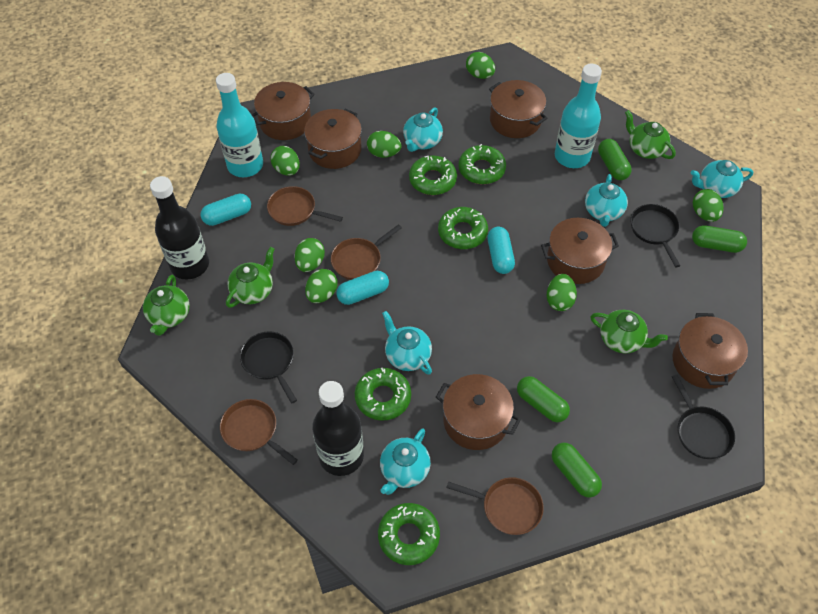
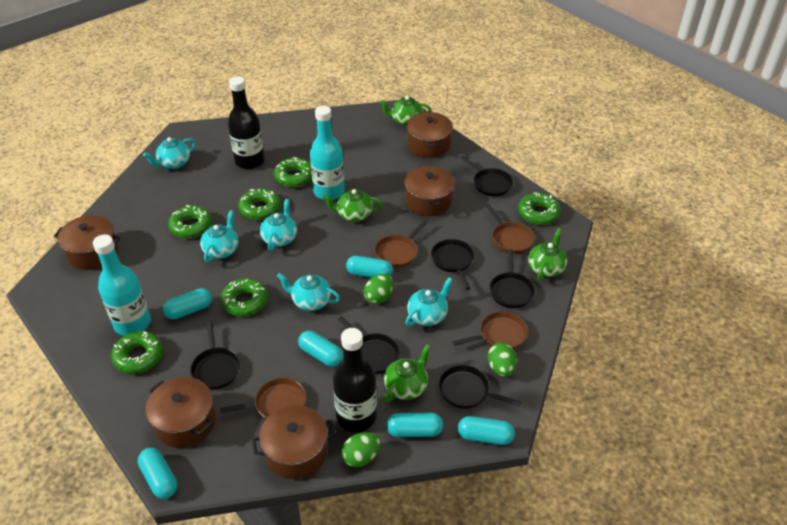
black pan: [240,331,297,403] [630,204,680,267] [672,375,735,459] = 3 -> [190,321,240,389] [338,316,400,374] [431,239,474,290] [439,365,522,409] [461,156,513,196] [490,249,535,308] = 6
brown pot: [252,82,315,140] [304,109,362,169] [436,374,521,450] [489,80,547,138] [541,218,619,284] [673,313,748,389] = 6 -> [54,215,120,270] [146,377,216,448] [252,405,336,479] [404,165,455,216] [406,112,453,158] = 5
green capsule: [517,376,570,422] [552,443,602,498] [598,139,632,180] [692,225,747,253] = 4 -> none = 0
green donut: [355,368,411,421] [378,503,440,565] [409,155,457,195] [438,207,488,249] [458,144,506,184] = 5 -> [111,331,163,374] [168,205,212,238] [220,278,268,316] [238,188,281,220] [274,157,312,187] [518,192,561,225] = 6
green egg: [271,146,300,176] [295,238,325,272] [305,269,337,303] [367,131,402,158] [466,52,495,79] [546,274,577,311] [693,189,724,222] = 7 -> [341,432,380,467] [364,274,393,304] [488,343,517,376] = 3
turquoise capsule: [201,194,251,226] [336,271,389,305] [487,227,515,274] = 3 -> [138,448,177,499] [163,288,212,319] [298,331,343,367] [346,256,393,278] [386,413,443,437] [458,416,515,445] = 6

